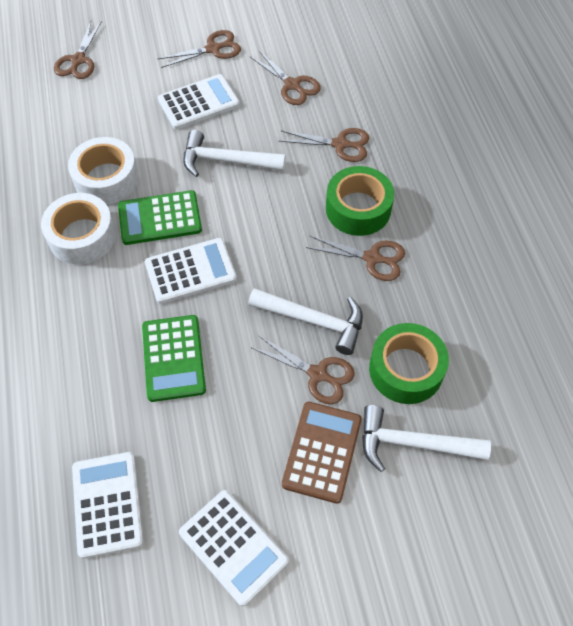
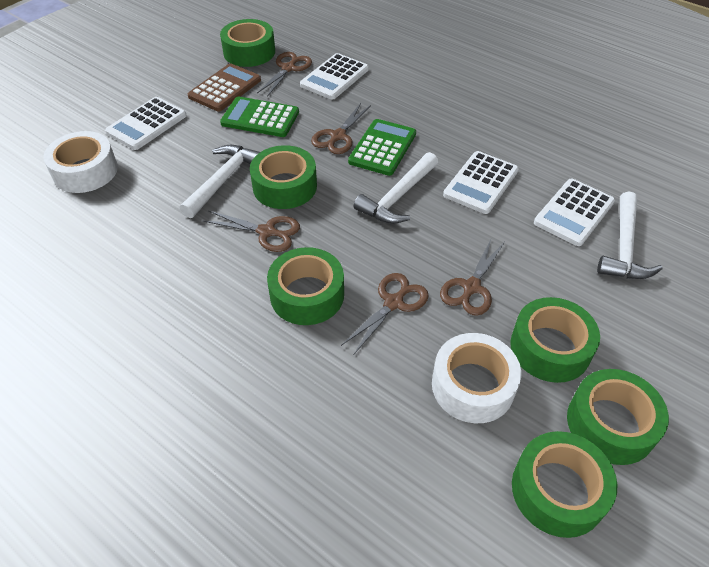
brown scissors: [54,21,102,79] [158,30,241,68] [250,50,321,105] [252,335,355,404] [280,128,369,162] [306,236,405,281] = 6 -> [203,211,300,252] [257,52,312,97] [311,103,371,154] [341,273,429,354] [440,239,505,316] = 5
green tape: [326,166,394,236] [369,323,449,404] = 2 -> [220,19,275,67] [250,145,317,209] [267,247,344,325] [510,297,600,383] [512,431,617,538] [567,369,669,465] = 6

